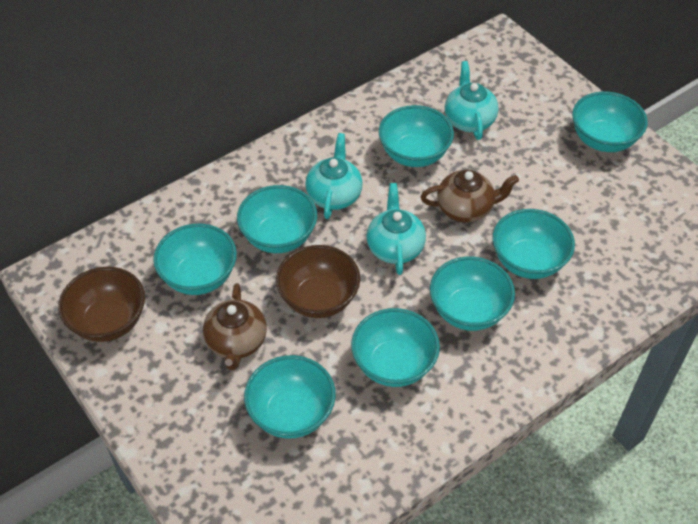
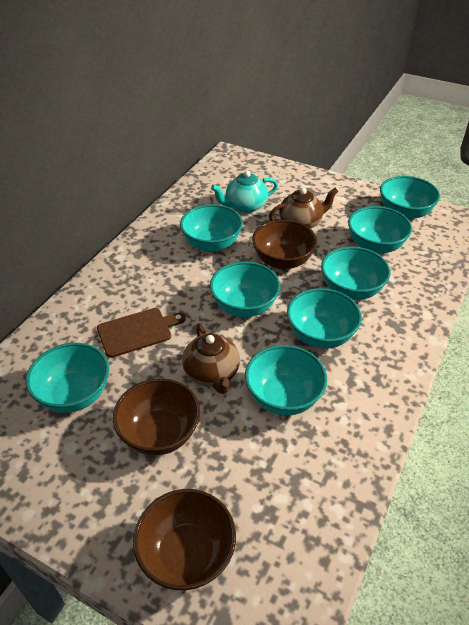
brown bowl: [58,267,145,342] [276,245,360,318] = 2 -> [113,378,200,455] [133,489,236,590] [252,220,317,269] = 3
brown cutting board: none = 0 -> [97,308,186,358] = 1
turquoise teapot: [305,133,362,219] [367,183,426,275] [445,61,499,140] = 3 -> [211,171,278,213] = 1

